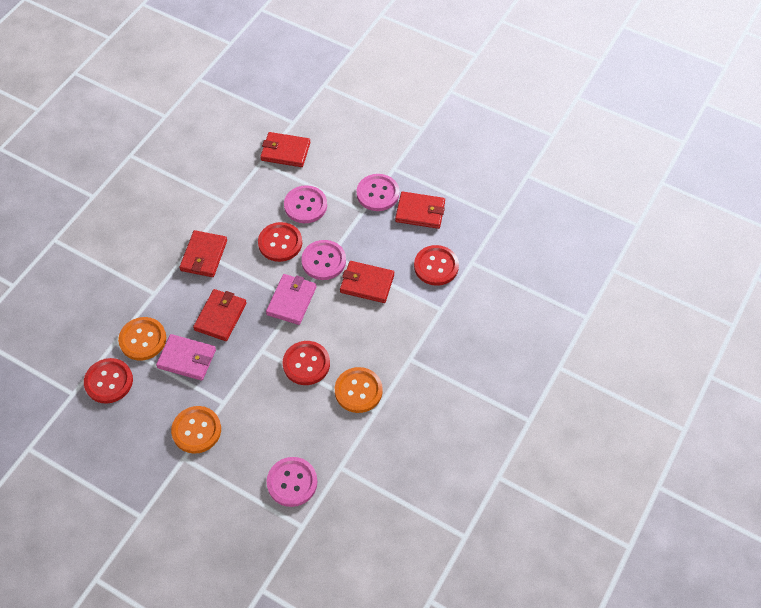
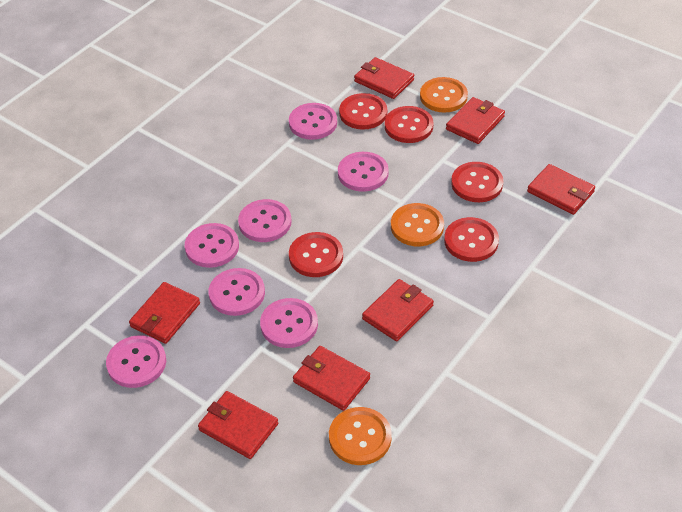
pink button: [267,457,317,507] [284,185,327,223] [301,240,346,280] [357,174,399,211] = 4 -> [106,335,166,388] [185,223,239,268] [208,268,265,316] [238,199,292,242] [260,298,318,348] [289,103,337,140] [338,152,389,192] = 7
pink wallet: [156,334,216,381] [266,274,317,325] = 2 -> none = 0
red button: [84,358,133,404] [258,222,302,262] [283,341,330,385] [414,245,459,286] = 4 -> [289,232,343,277] [339,93,387,130] [385,106,433,143] [444,217,499,262] [451,162,503,202] = 5
red wallet: [179,230,227,277] [193,289,247,341] [260,132,310,167] [340,261,394,303] [395,191,445,229] = 5 -> [129,282,200,344] [198,391,278,459] [293,346,370,411] [354,57,414,99] [362,279,434,342] [446,97,505,144] [527,164,595,215] = 7

